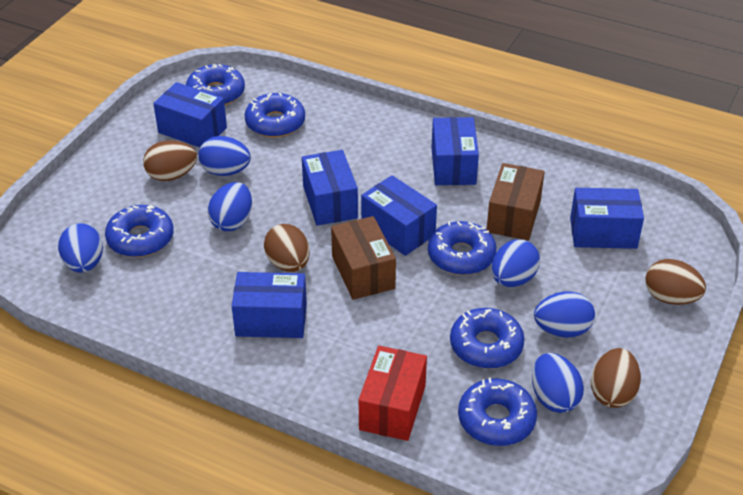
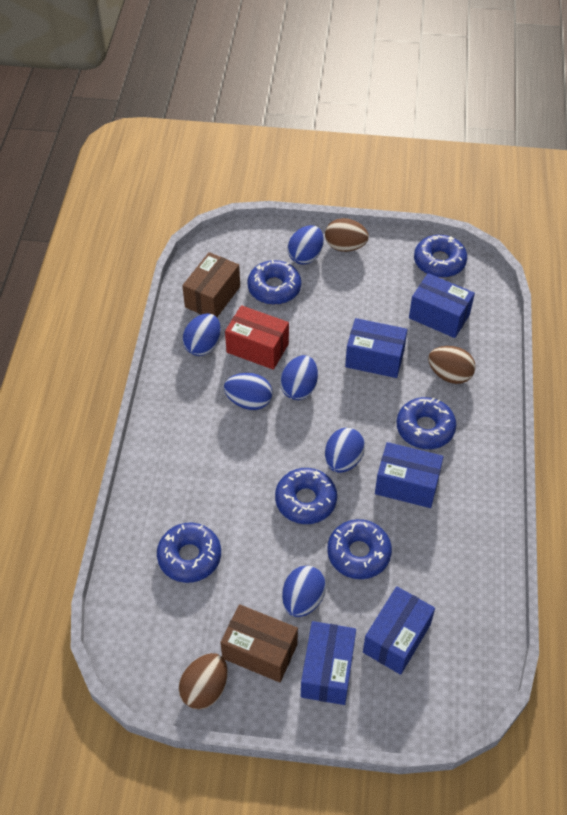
blue box: [153,82,227,147] [232,272,307,338] [302,150,358,226] [361,175,437,256] [431,117,479,185] [570,188,644,249] = 6 -> [301,621,356,705] [345,318,407,378] [363,586,435,675] [375,442,444,508] [409,273,475,338] = 5
brown egg: [143,140,197,181] [264,224,310,272] [591,348,641,408] [645,259,706,305] = 4 -> [179,653,228,710] [325,218,369,252] [428,346,475,384] = 3

